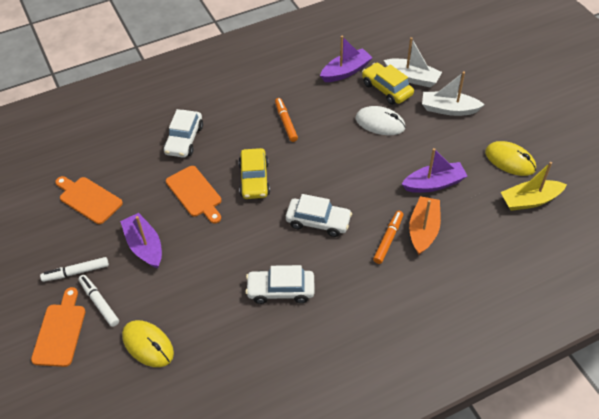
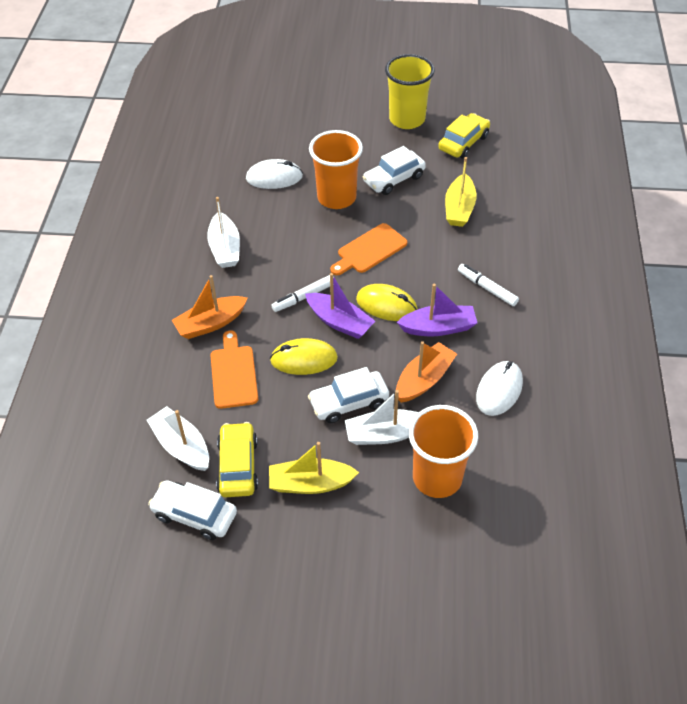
orange boat: [409,196,441,255] = 1 -> [172,275,248,339] [396,341,457,403] = 2
orange cup: none = 0 -> [309,130,363,209] [409,405,478,498] = 2
orange cutting board: [31,287,85,367] [55,176,123,224] [166,166,221,223] = 3 -> [211,331,258,409] [330,223,407,275] = 2
orange marker: [275,98,298,142] [373,211,403,264] = 2 -> none = 0
purple boat: [120,213,162,269] [320,36,373,82] [402,148,467,193] = 3 -> [305,273,375,339] [397,284,477,337] = 2
white boat: [384,37,442,88] [422,72,485,116] = 2 -> [147,406,209,471] [207,197,240,268] [345,390,418,445] = 3
white mouse: [355,106,406,135] = 1 -> [246,159,303,189] [476,361,523,416] = 2
yellow boat: [501,162,567,211] = 1 -> [269,442,359,494] [445,157,477,227] = 2
yellow cup: none = 0 -> [385,54,435,129] = 1

